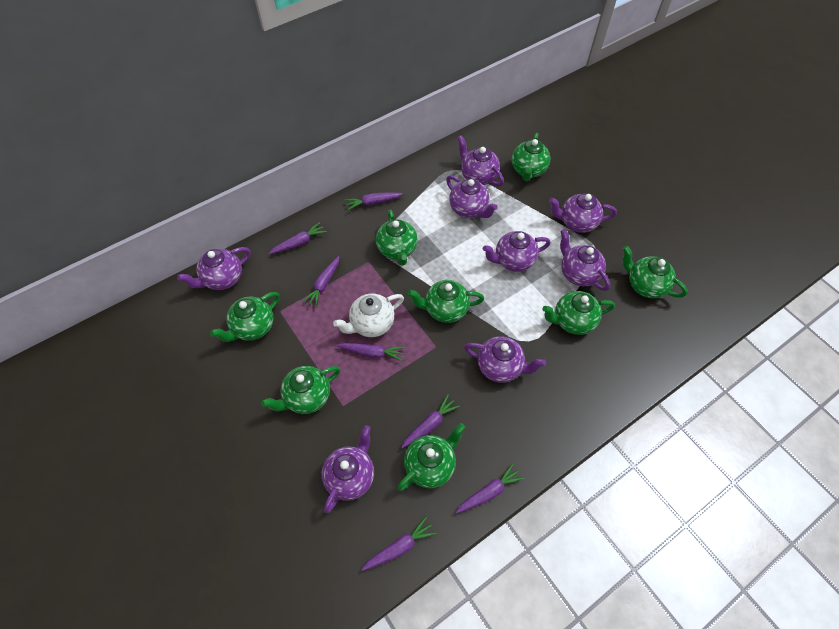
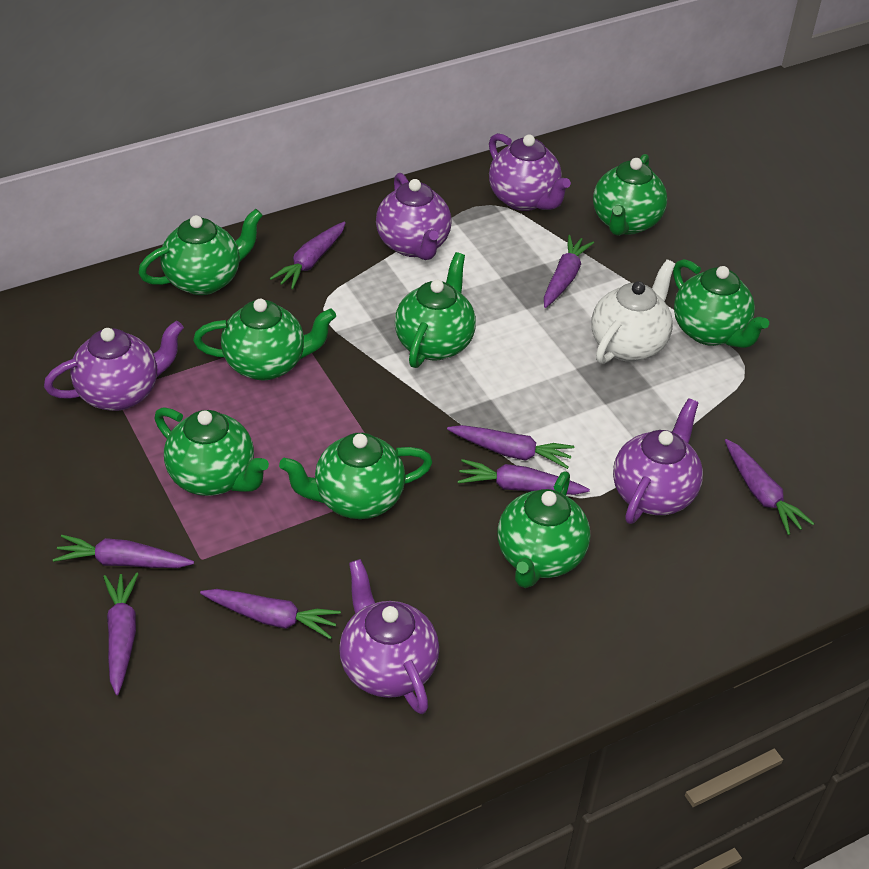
purple carrot: [268,222,327,254] [302,256,340,308] [337,343,405,361] [345,192,403,210] [361,517,437,571] [401,394,460,449] [455,463,524,514] = 7 -> [53,535,194,568] [103,572,138,695] [200,589,341,639] [270,222,346,289] [447,425,574,469] [457,459,590,495] [544,235,594,308] [725,439,814,535] = 8
purple teapot: [177,247,250,290] [322,425,374,513] [446,175,498,218] [457,135,504,187] [464,336,546,383] [483,231,551,272] [549,193,617,233] [560,229,610,291] = 8 -> [44,321,184,411] [339,559,439,714] [376,173,452,260] [489,133,571,211] [613,398,703,524] = 5

